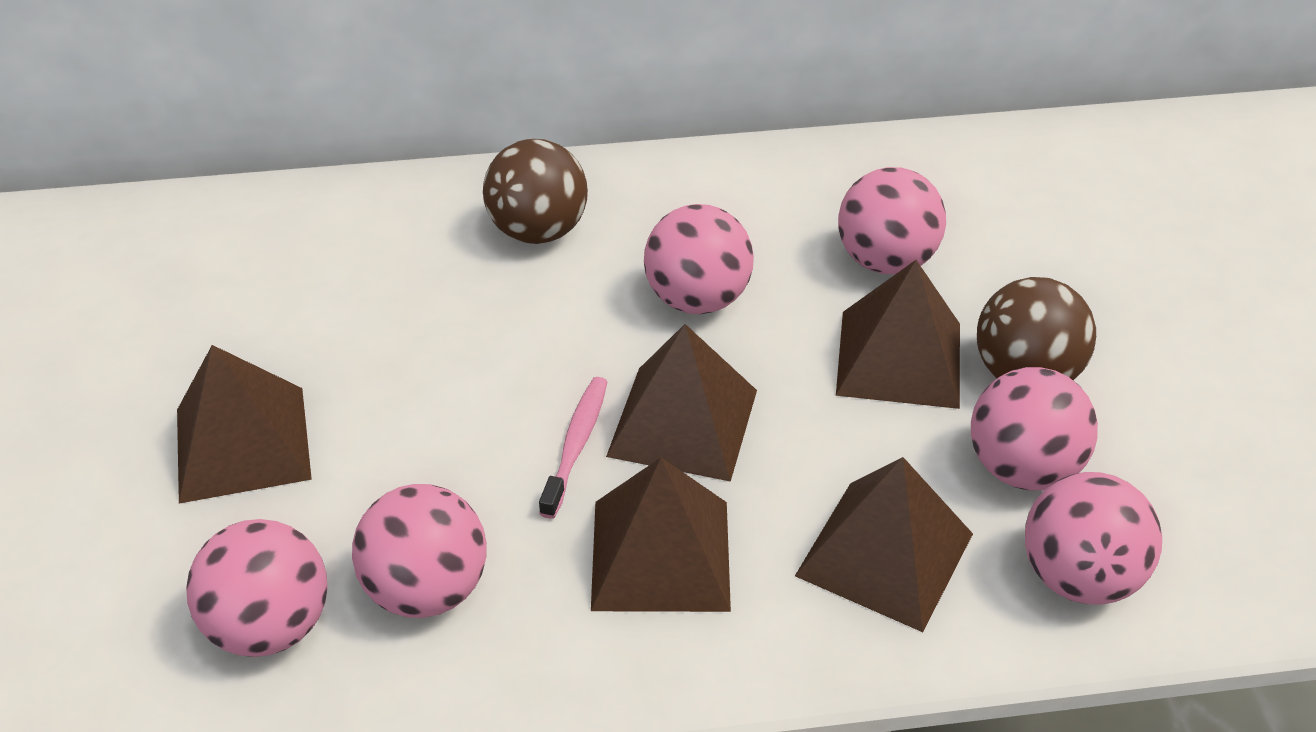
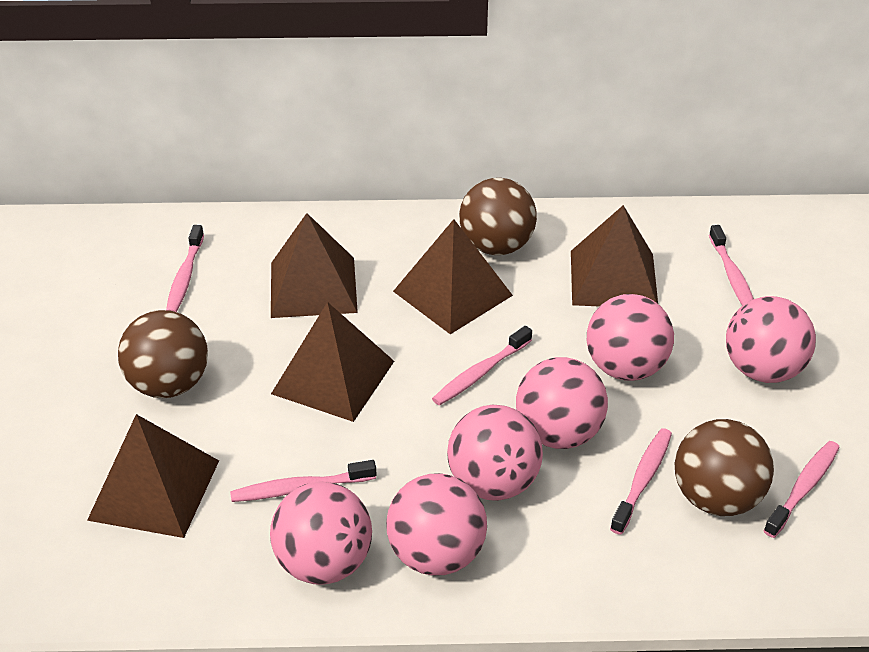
brown ball: [483,139,588,244] [977,277,1096,380] = 2 -> [118,310,208,398] [459,178,537,255] [675,419,774,516] = 3
pink toothbrush: [539,377,607,519] = 1 -> [166,225,204,312] [230,460,377,502] [432,326,532,406] [610,428,672,535] [709,225,754,306] [763,441,840,538] = 6

